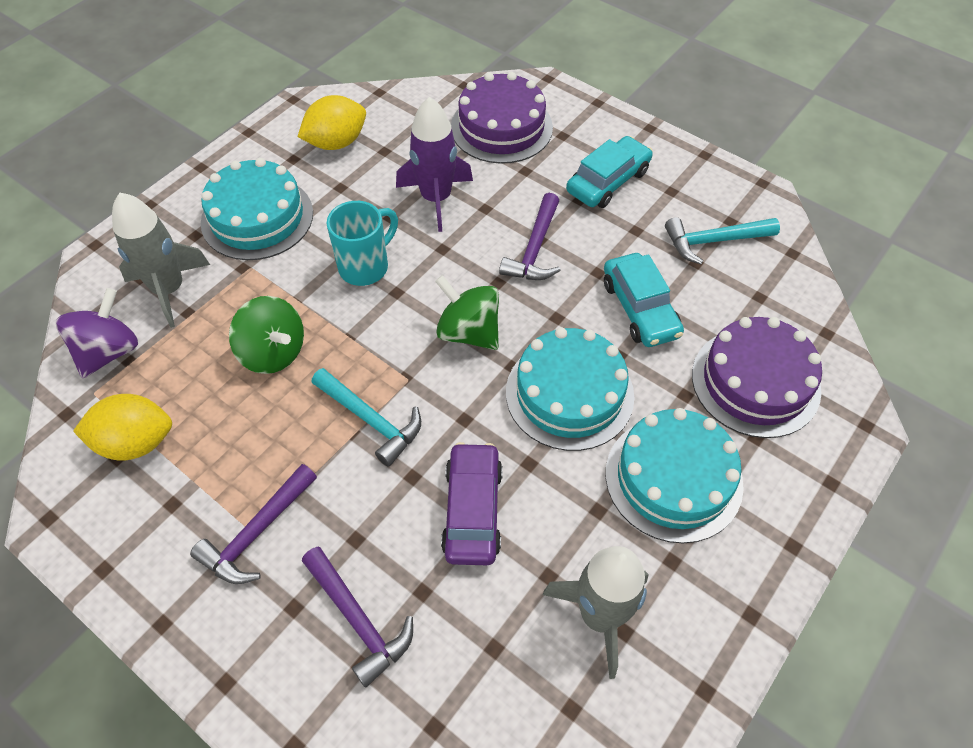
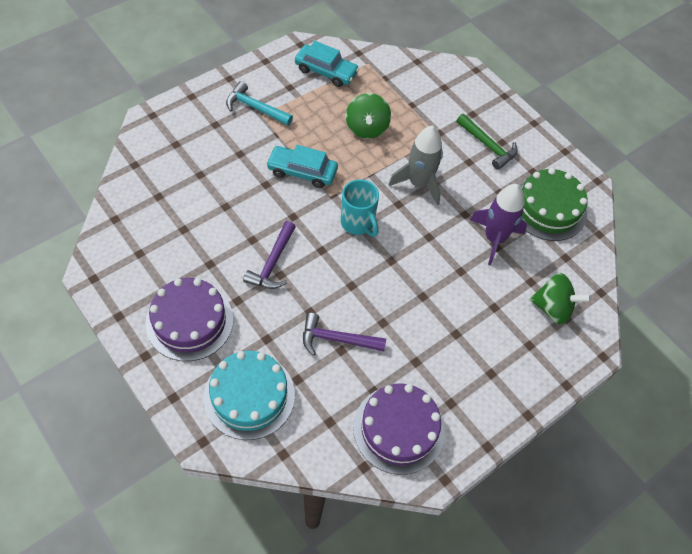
green cake: none = 0 -> [519,168,588,241] = 1
green hammer: none = 0 -> [456,114,518,170] = 1
grey rocket: [112,193,210,328] [543,546,649,679] = 2 -> [388,125,443,206] = 1
purple car: [441,442,503,565] = 1 -> none = 0
purple hammer: [190,464,317,584] [302,547,413,688] [499,193,561,280] = 3 -> [243,221,296,289] [303,313,386,356] = 2
purple spinning top: [56,288,138,378] = 1 -> none = 0
turquoise cake: [201,158,313,260] [506,327,634,451] [606,408,744,543] = 3 -> [204,351,295,440] = 1
turquoise hammer: [311,368,421,467] [665,217,780,264] = 2 -> [226,81,293,126] = 1
yellow lemon: [73,394,172,461] [298,95,366,150] = 2 -> none = 0

